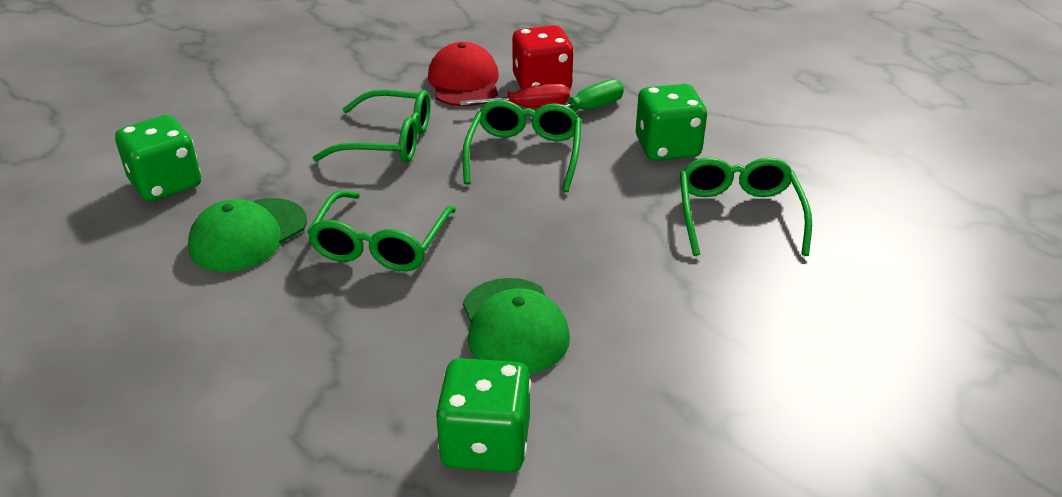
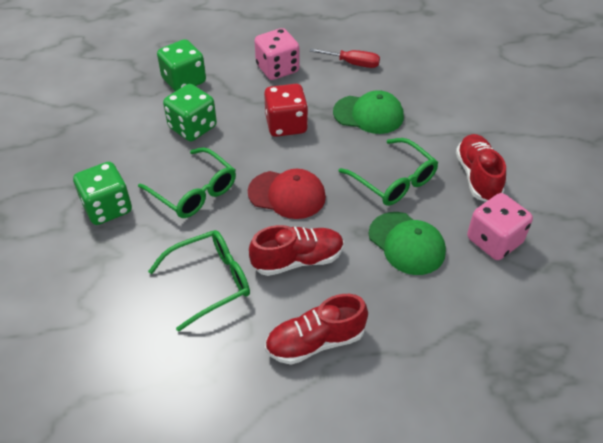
green glasses: [307,190,456,271] [312,89,430,163] [462,100,581,192] [680,157,812,256] = 4 -> [138,147,236,218] [148,230,250,332] [339,138,438,206] = 3
green screwdriver: [529,79,624,120] = 1 -> none = 0
pink dice: none = 0 -> [255,28,299,80] [467,193,533,260] = 2
red shoe: none = 0 -> [249,225,344,276] [265,294,368,365] [456,134,506,202] = 3

